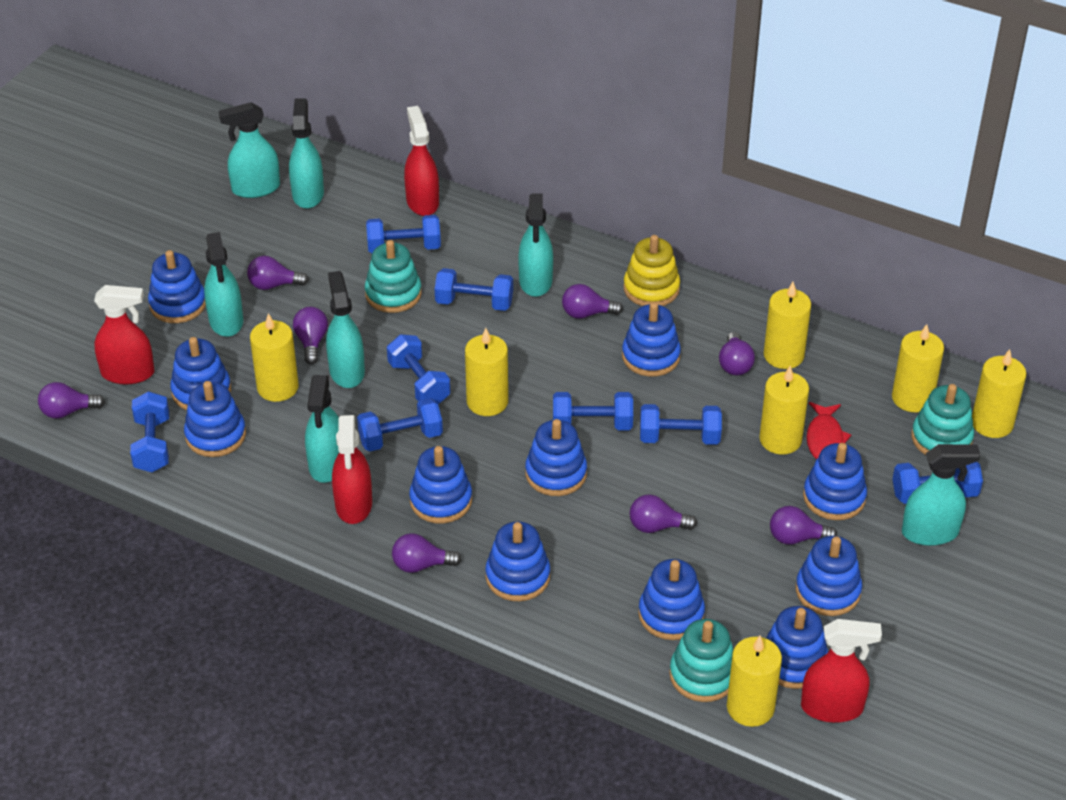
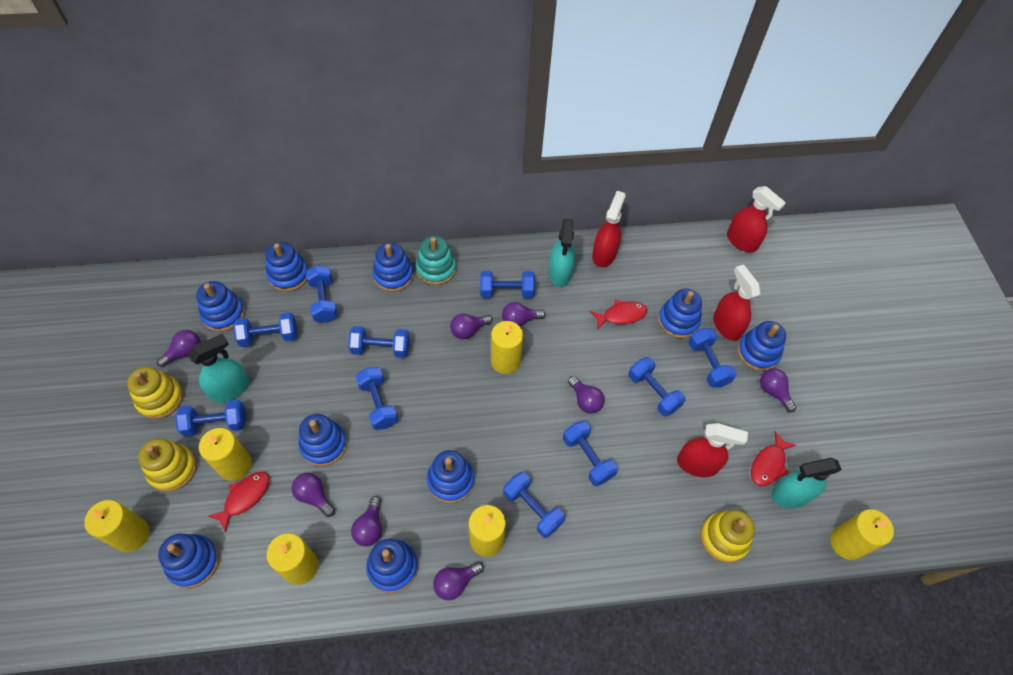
blue dumbbell: [130,391,169,472] [357,398,443,452] [366,215,441,253] [387,335,450,404] [435,268,513,311] [553,392,633,430] [640,404,722,445] [893,462,983,504] = 8 -> [175,400,246,437] [233,312,297,347] [306,265,338,323] [348,326,410,358] [355,367,398,430] [480,271,535,298] [503,472,565,538] [563,421,618,486] [628,357,686,416] [688,328,737,387] = 10
blue stacking toy: [148,250,206,323] [170,337,231,410] [184,381,246,457] [409,446,472,524] [485,521,550,601] [525,419,587,496] [622,302,681,377] [638,559,705,640] [766,606,828,689] [796,536,862,616] [803,443,867,520] = 11 -> [158,534,219,588] [196,281,245,332] [265,242,309,292] [298,414,347,467] [366,539,418,593] [372,242,414,292] [427,450,474,503] [658,289,702,338] [737,321,786,371] = 9
red fish: [807,402,851,459] = 1 -> [208,472,269,533] [590,300,648,330] [751,431,796,486] = 3
turquoise spray bottle: [204,232,243,337] [219,102,280,198] [289,98,324,209] [305,375,339,483] [326,271,365,388] [518,194,553,297] [902,444,981,546] = 7 -> [188,334,249,403] [549,219,575,287] [771,458,842,508] = 3
turquoise stacking toy: [365,240,422,313] [669,619,733,702] [911,384,974,455] = 3 -> [416,236,456,285] = 1
yellow candle: [250,313,298,402] [465,328,508,416] [727,635,782,727] [759,366,809,455] [764,282,811,369] [892,324,944,412] [972,349,1026,438] = 7 -> [84,500,149,552] [199,428,252,481] [266,533,318,585] [469,505,506,557] [491,321,523,374] [830,509,894,560] = 6
yellow stacking toy: [623,235,680,306] = 1 -> [127,367,183,419] [138,438,197,492] [700,510,755,563] = 3

